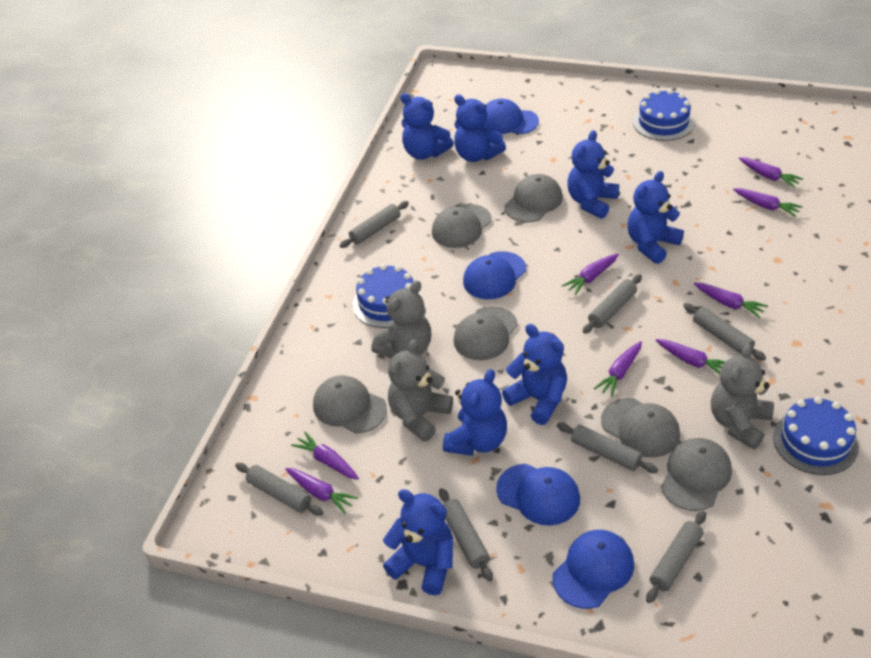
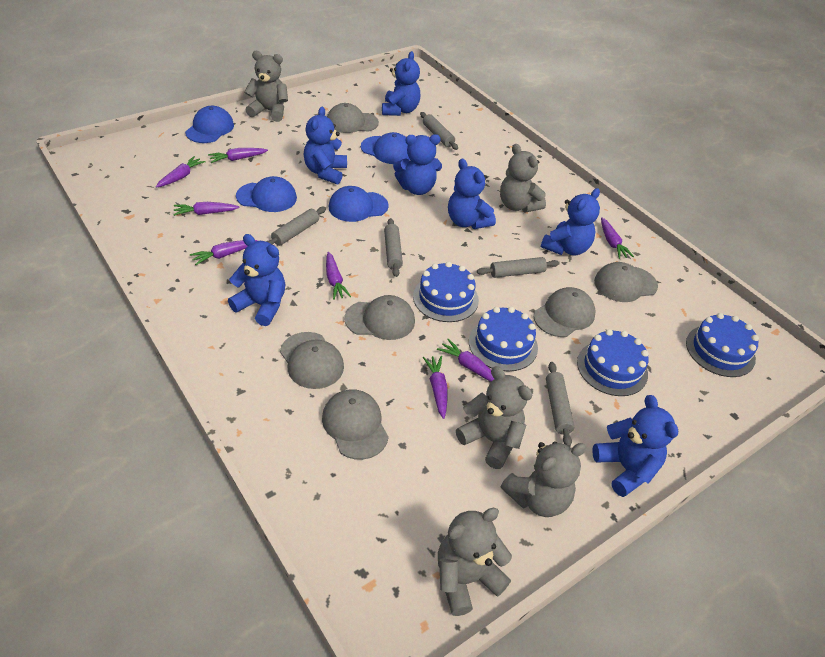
blue cake: [353,264,422,328] [633,89,694,141] [773,397,859,475] = 3 -> [413,262,479,322] [469,307,538,372] [577,329,649,396] [686,313,759,377] = 4
grey rolling pin: [235,463,323,516] [340,201,409,248] [439,488,493,581] [557,423,658,473] [583,274,642,334] [646,511,706,603] [683,303,766,361] = 7 -> [266,207,326,246] [384,218,403,277] [420,112,458,150] [477,257,560,278] [546,362,574,447] = 5
grey teddy bear: [371,281,431,358] [388,339,453,442] [711,344,774,449] = 3 -> [244,51,288,122] [438,508,512,616] [456,366,532,469] [500,144,546,212] [501,441,586,517] = 5

